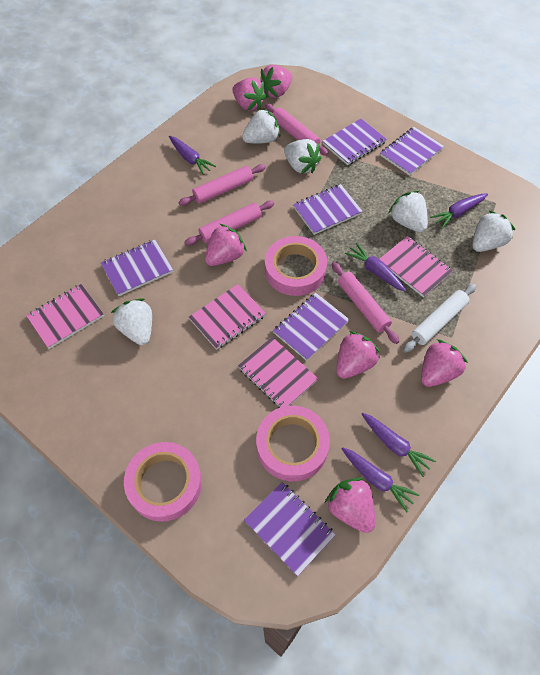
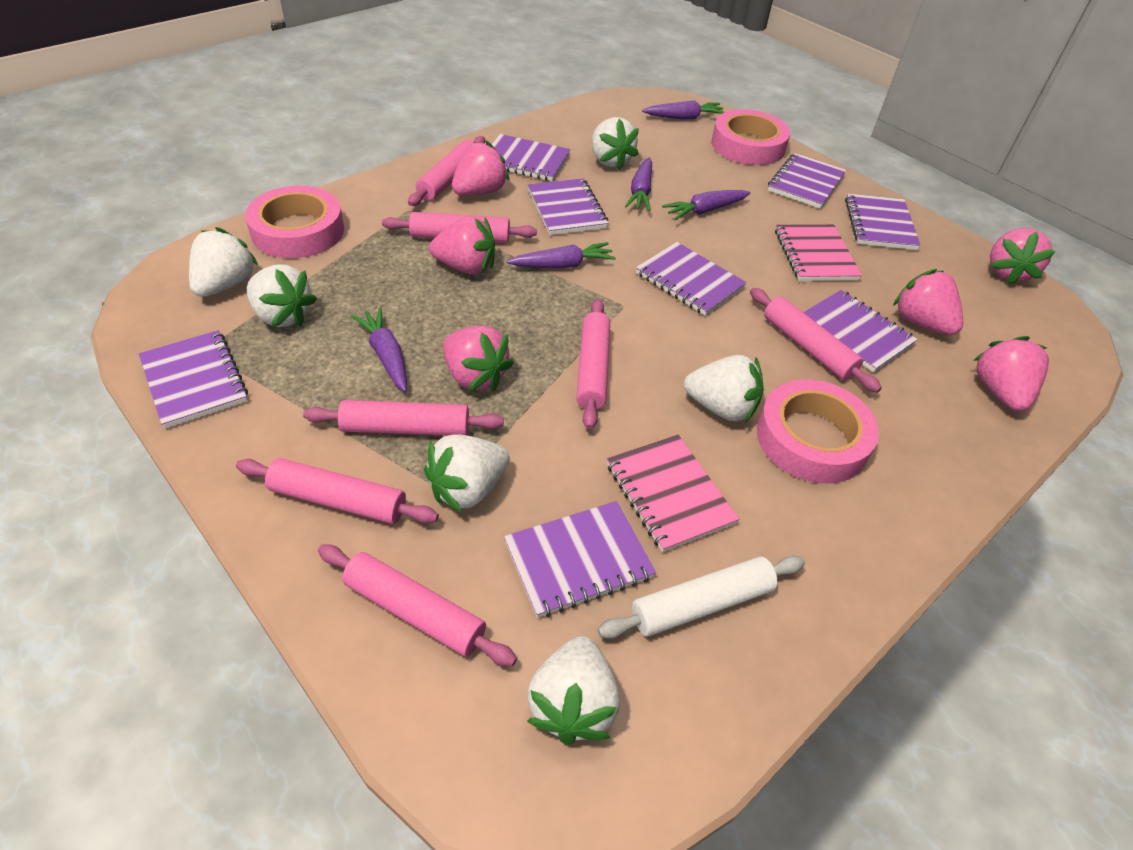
pink notebook: [26,284,104,349] [189,284,266,350] [238,337,318,408] [379,236,453,298] = 4 -> [607,435,739,552] [775,224,862,281] = 2
pink rolling pin: [179,164,266,206] [184,201,275,246] [265,103,328,156] [332,262,399,344] = 4 -> [236,458,439,524] [303,400,504,435] [318,544,517,666] [382,212,537,243] [408,136,485,206] [576,299,610,429] [750,288,882,393] = 7
purple notebook: [101,240,173,296] [244,482,336,576] [273,293,350,361] [293,184,363,235] [322,119,387,165] [380,127,444,176] = 6 -> [139,330,248,429] [492,134,570,181] [504,501,656,618] [528,178,608,235] [636,242,747,316] [768,153,846,209] [803,290,918,373] [845,194,921,250] = 8
white strawberry: [111,298,152,345] [242,108,280,144] [284,139,321,174] [389,191,428,232] [472,210,515,252] = 5 -> [189,227,259,297] [247,265,317,327] [424,434,510,513] [527,636,620,745] [592,117,639,170] [684,355,764,423] = 6

